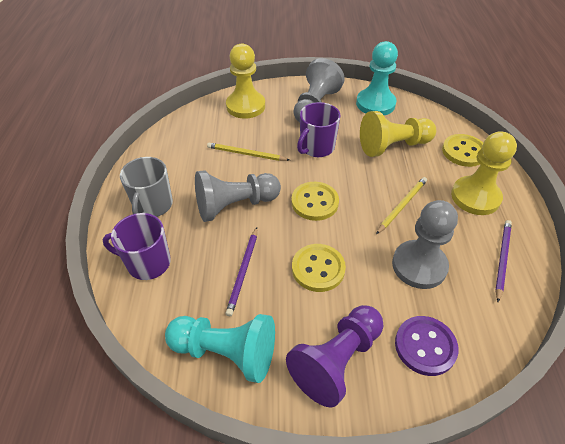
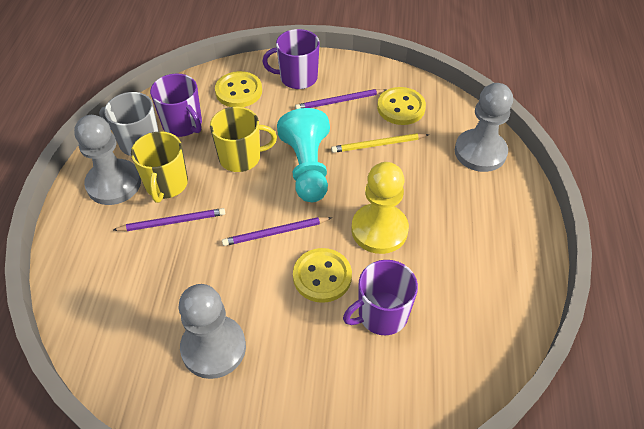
purple button: [395,316,459,376] = 1 -> none = 0
purple mug: [103,213,171,280] [297,102,340,157] = 2 -> [150,74,202,137] [263,29,320,89] [343,260,418,335] = 3
purple pawn: [286,305,383,408] = 1 -> none = 0
purple pencil: [225,227,257,316] [495,220,512,302] = 2 -> [113,208,225,231] [222,217,332,246] [295,89,386,109] = 3
turquoise pawn: [165,314,275,383] [356,41,398,115] = 2 -> [277,108,330,202] = 1
yellow mug: none = 0 -> [131,131,188,203] [210,107,277,172] = 2
yellow pawn: [226,44,265,119] [360,111,436,157] [451,131,517,215] = 3 -> [351,162,409,254] = 1
yellow pencil: [207,143,290,161] [376,177,427,234] = 2 -> [331,133,429,153] = 1

